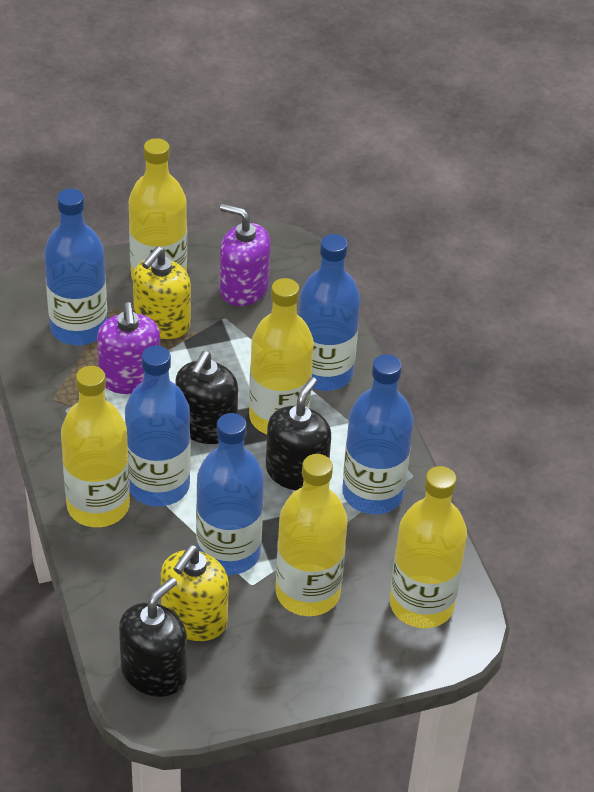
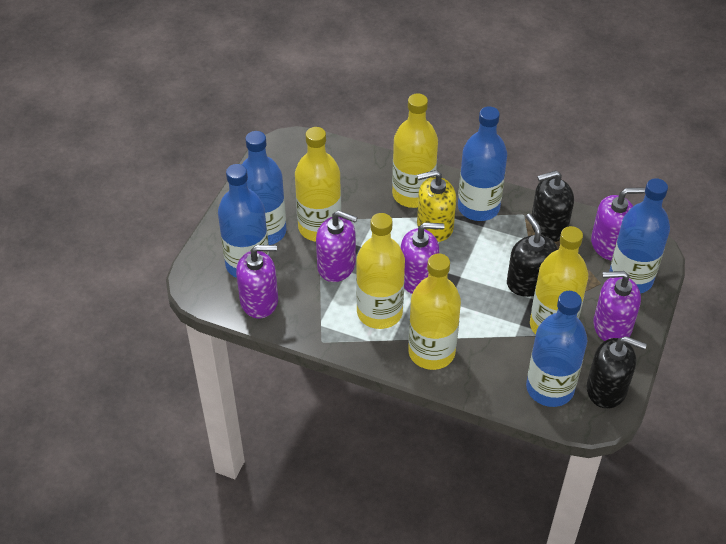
purple soap dispenser: [97,302,160,394] [219,204,271,306] = 2 -> [236,245,278,318] [316,210,358,282] [400,222,444,294] [591,187,645,261] [593,271,641,341] = 5
yellow soap dispenser: [133,246,191,339] [161,545,229,641] = 2 -> [417,170,456,242] = 1

